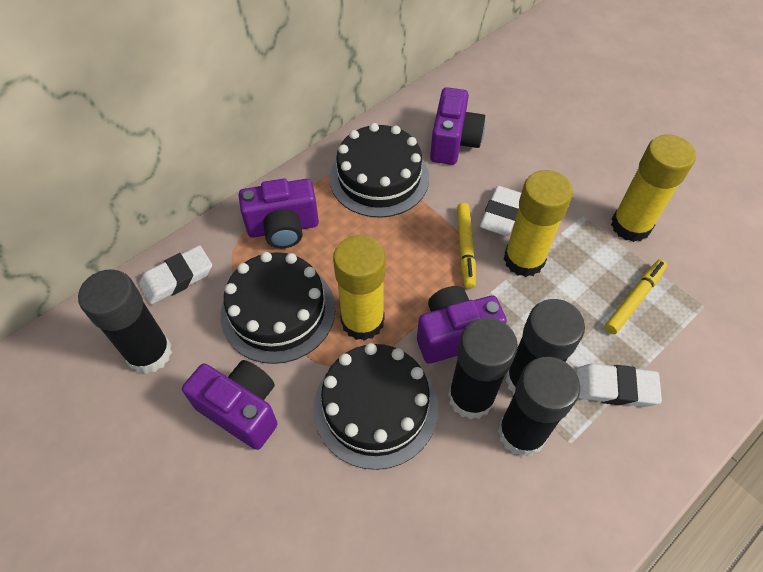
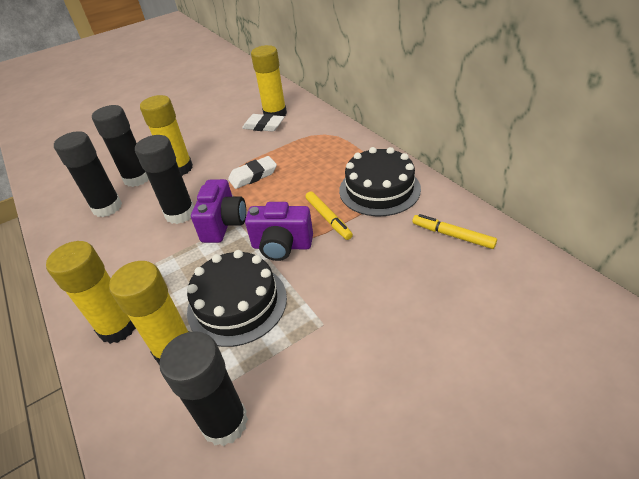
black cake: [221,252,335,364] [313,343,438,470] [329,123,429,218] = 3 -> [187,250,287,347] [339,147,421,216] = 2
purple camera: [182,360,278,450] [239,179,319,248] [417,286,507,364] [430,87,485,165] = 4 -> [191,179,246,243] [245,202,313,261] = 2
white eraser: [139,245,212,305] [480,186,521,236] [576,364,662,407] = 3 -> [228,156,277,189] [242,114,284,132] = 2
yellow glue stick: [333,235,386,341] [504,170,573,277] [611,134,696,242] = 3 -> [46,241,136,344] [109,261,190,364] [140,95,193,176] [251,45,287,116] = 4

